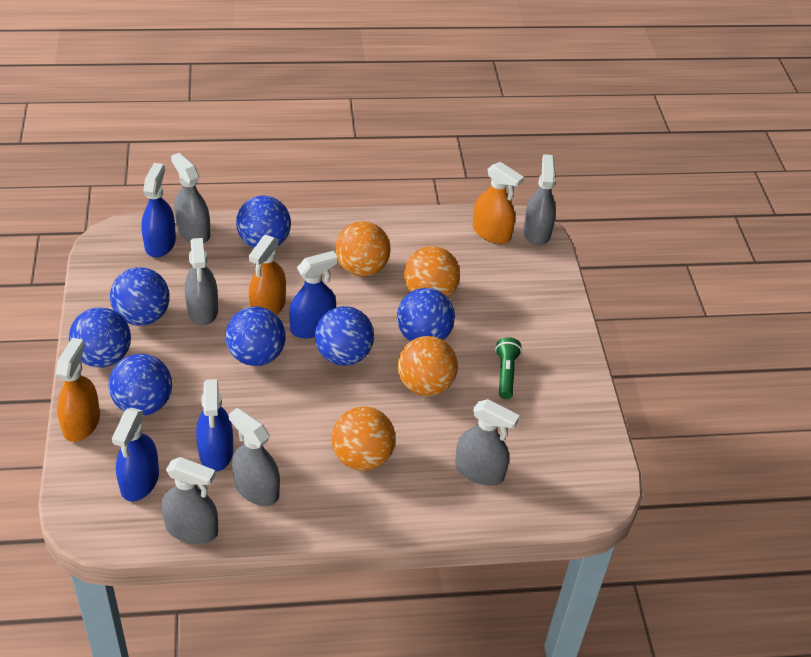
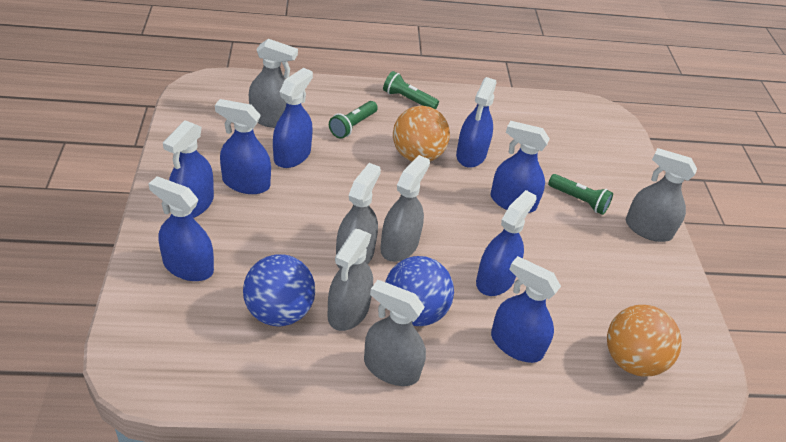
blue ball: [69,307,131,368] [108,354,172,416] [110,267,170,326] [225,306,285,366] [236,195,291,248] [315,306,374,366] [397,288,455,341] = 7 -> [243,254,315,326] [385,256,454,326] = 2
blue spray bottle: [112,408,159,501] [141,163,176,258] [196,379,233,472] [289,251,338,338] = 4 -> [149,177,214,281] [163,120,214,218] [215,99,271,194] [273,68,313,168] [456,77,497,168] [476,190,537,296] [490,121,550,213] [491,256,561,363] = 8
green flashlight: [495,337,522,399] = 1 -> [329,101,378,139] [383,71,439,109] [548,174,613,215] = 3
orange ball: [332,406,396,471] [335,221,391,277] [398,336,458,396] [404,246,460,298] = 4 -> [393,106,450,162] [607,305,682,377] = 2
orange spray bottle: [56,338,100,442] [249,235,286,315] [473,162,524,244] = 3 -> none = 0

